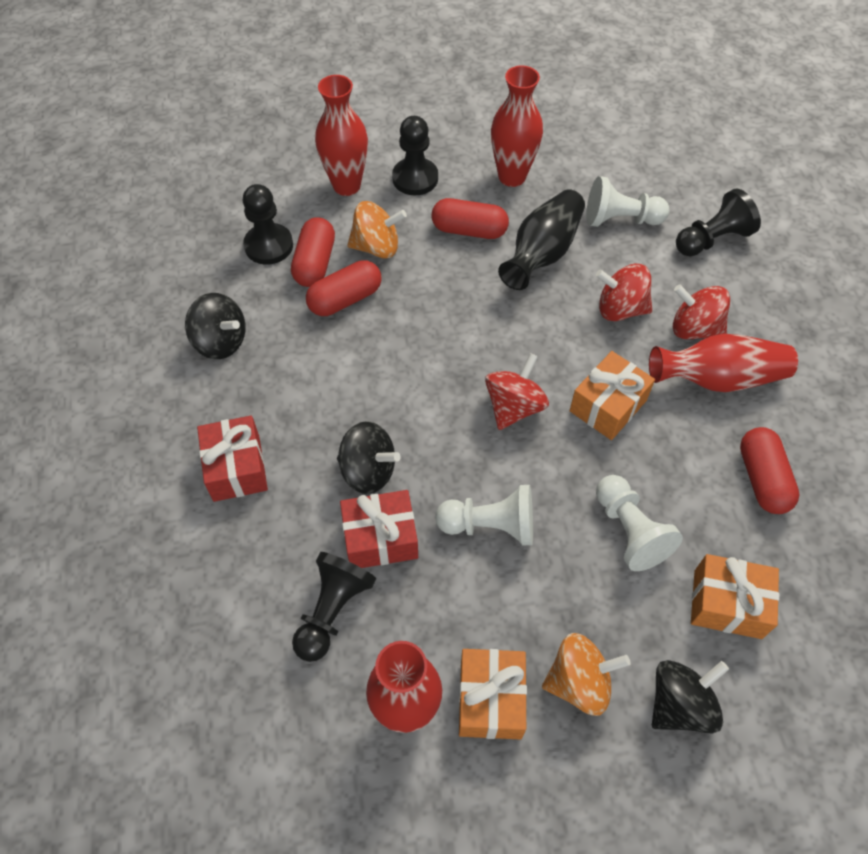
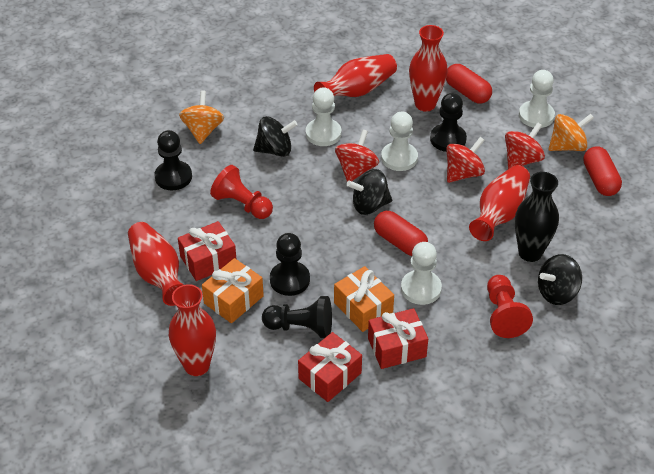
orange gift: [459,649,527,740] [570,351,655,440] [691,554,779,639] = 3 -> [202,258,264,323] [334,266,394,332] = 2
red capsule: [291,217,335,287] [306,260,382,316] [431,198,509,239] [740,427,799,514] = 4 -> [374,211,428,256] [446,64,492,104] [583,146,622,196] = 3
red gift: [197,415,268,502] [340,490,418,568] = 2 -> [178,221,236,281] [298,332,362,402] [368,308,428,369] = 3
red pawn: none = 0 -> [210,165,273,219] [487,275,533,338] = 2
red vase: [315,75,368,196] [366,641,442,733] [491,66,543,187] [649,334,798,392] = 4 -> [128,222,184,306] [169,284,216,376] [314,54,397,97] [409,25,448,112] [469,165,530,241] = 5
white pawn: [435,485,533,545] [586,176,670,227] [596,475,683,571] = 3 -> [306,87,341,146] [381,111,418,171] [401,242,442,305] [519,70,555,128] = 4

